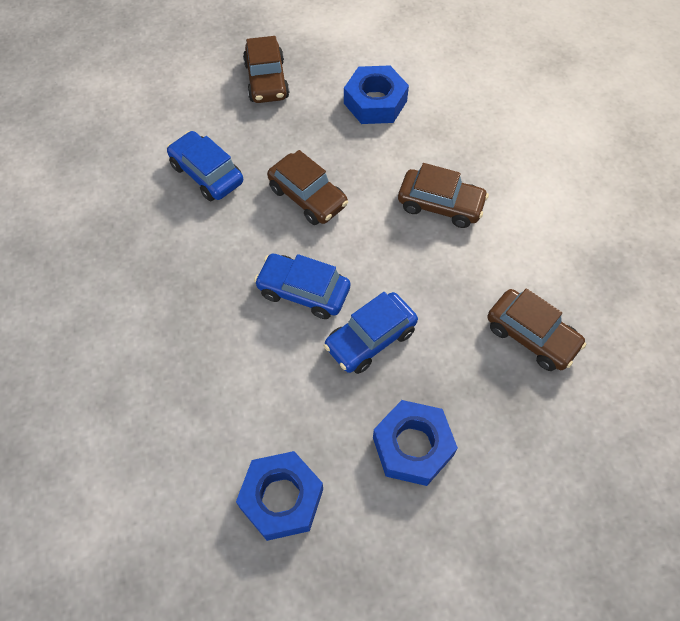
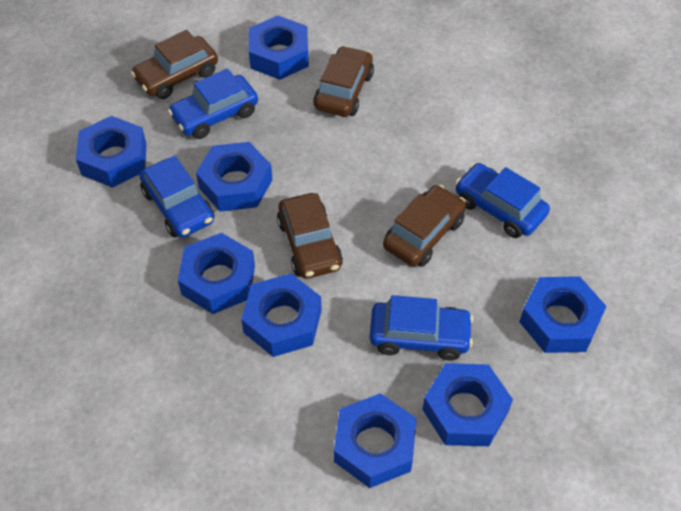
blue car: [167,131,243,201] [254,254,350,319] [324,292,418,374] = 3 -> [139,155,214,238] [168,68,258,139] [369,295,473,360] [455,163,550,238] = 4
blue nut: [236,451,323,541] [344,65,409,124] [373,400,458,486] = 3 -> [76,116,146,188] [178,233,255,314] [196,142,273,212] [241,273,322,357] [249,16,309,80] [334,393,417,488] [422,363,513,446] [520,276,607,353] = 8

